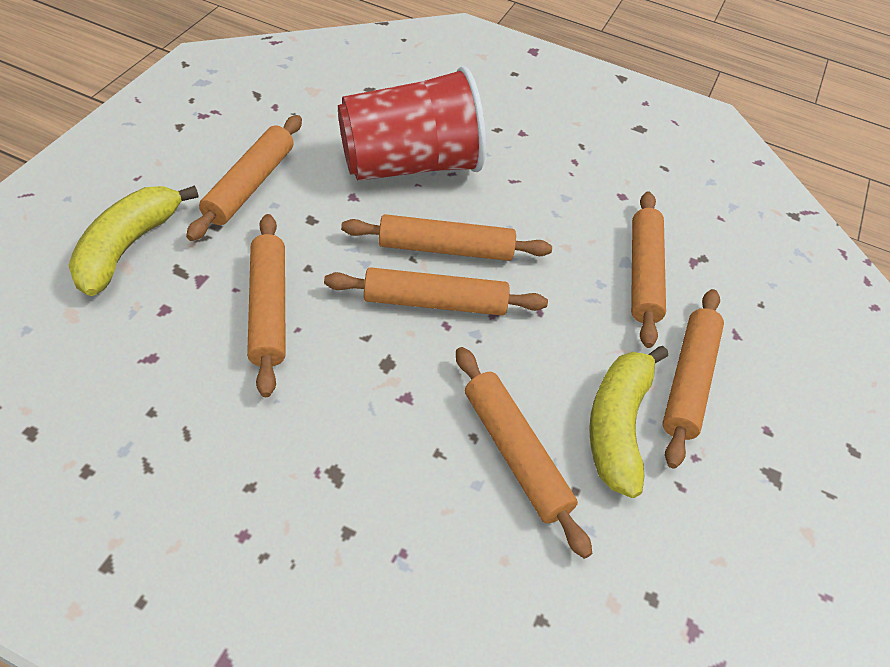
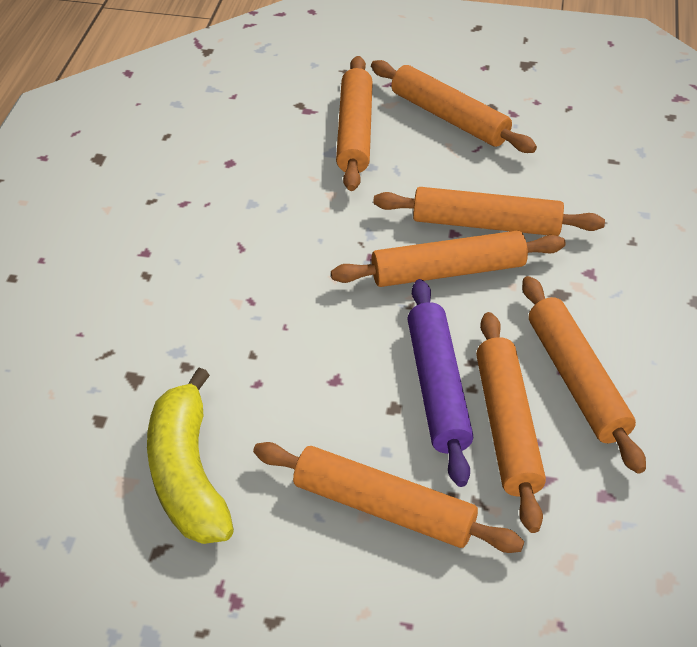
purple rolling pin: none = 0 -> [407,279,473,487] = 1
red cup: [338,66,486,181] = 1 -> none = 0
yellow banana: [69,185,199,296] [589,346,668,498] = 2 -> [147,368,234,544] = 1

